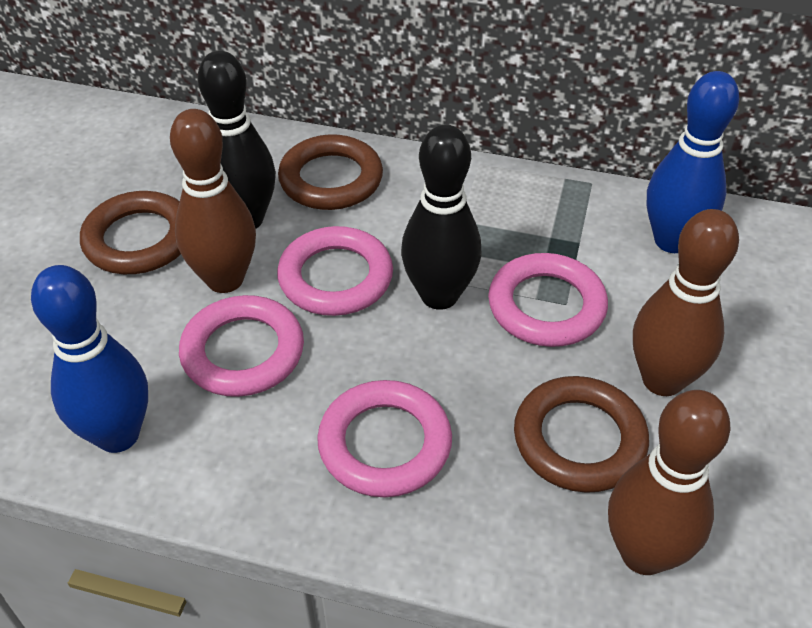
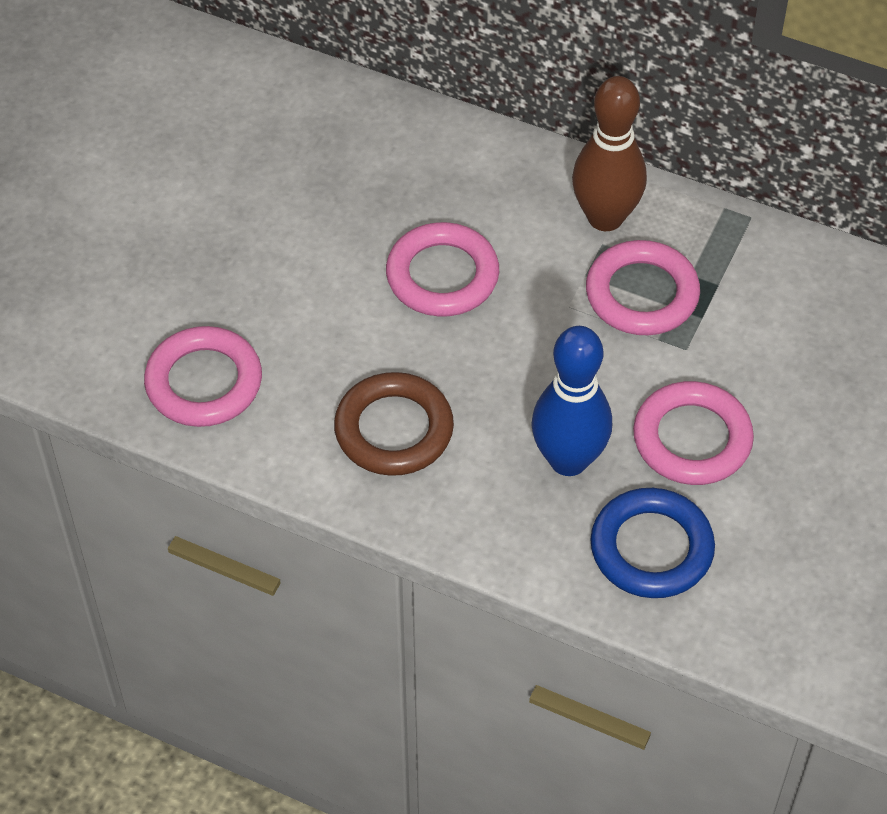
black bowling pin: [197,51,276,228] [401,125,482,310] = 2 -> none = 0
blue bowling pin: [31,265,148,453] [647,71,739,253] = 2 -> [531,326,612,476] = 1
blue ring: none = 0 -> [590,488,715,598] = 1
brown bowling pin: [170,109,256,293] [608,390,730,575] [633,209,739,396] = 3 -> [572,76,647,231] = 1
brown ring: [80,191,181,274] [278,134,383,210] [514,376,649,493] = 3 -> [334,372,454,476] = 1

